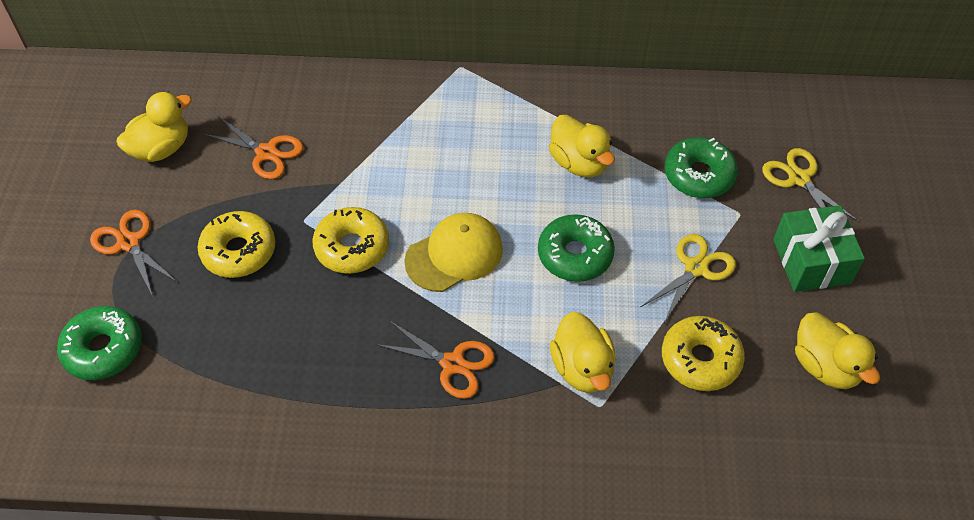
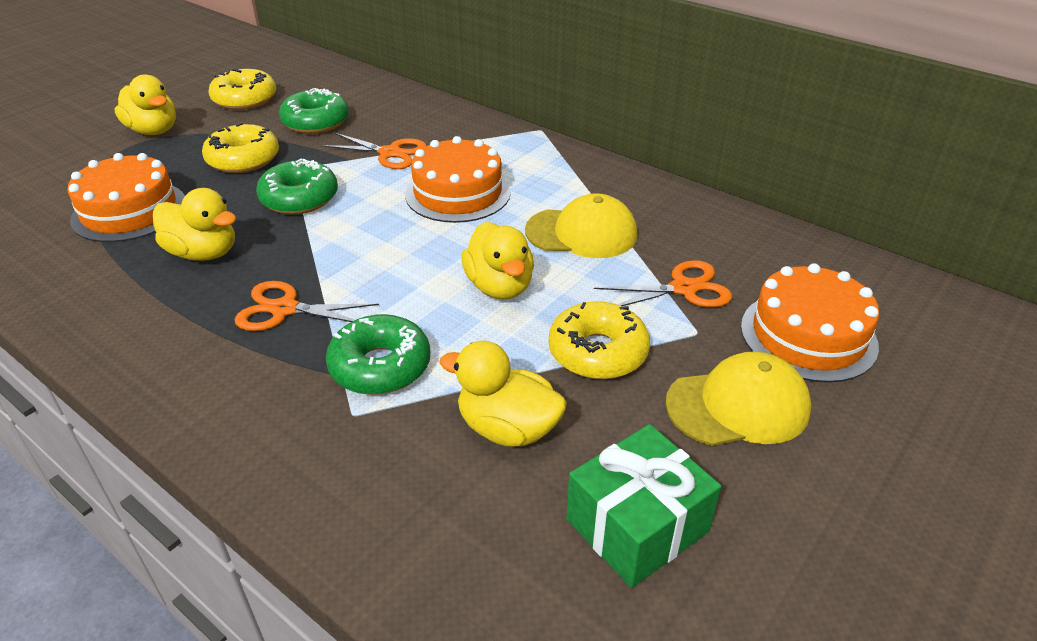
orange cake: none = 0 -> [68,153,185,242] [405,136,511,223] [741,263,879,383] = 3
yellow cap: [404,213,503,292] = 1 -> [525,193,637,258] [665,351,811,446] = 2
yellow scissors: [641,234,736,323] [762,148,858,221] = 2 -> none = 0

